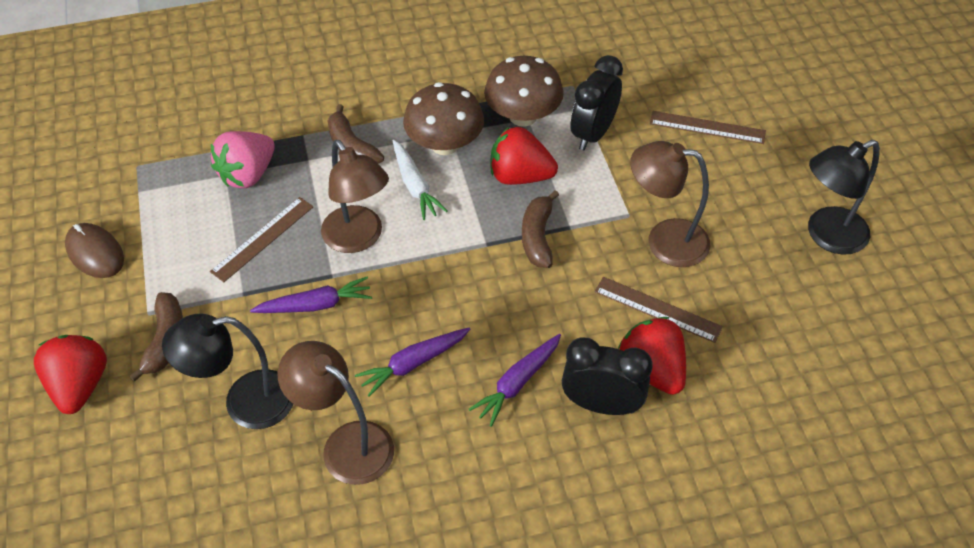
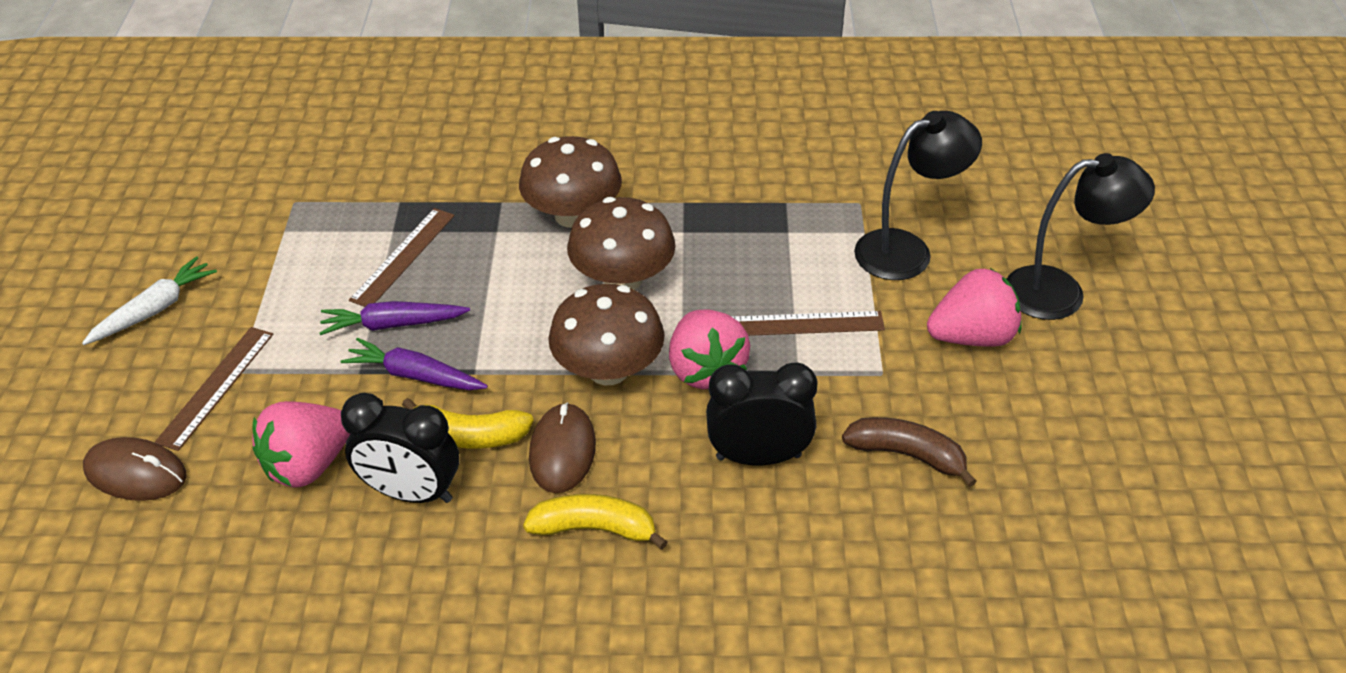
brown banana: [129,292,183,382] [328,104,384,164] [522,190,559,268] = 3 -> [842,417,977,487] = 1
brown lamp: [277,341,394,485] [321,140,389,253] [630,141,711,267] = 3 -> none = 0
brown mouse: [65,223,124,278] = 1 -> [83,437,187,501] [529,402,596,493] = 2
brown mushroom: [403,82,484,155] [484,56,564,127] = 2 -> [519,136,622,228] [548,284,665,385] [567,197,676,290] = 3
pink strawberry: [211,131,275,188] = 1 -> [252,401,351,488] [669,309,750,389] [927,268,1022,347] = 3
purple carrot: [250,277,372,313] [355,328,470,397] [469,334,561,427] = 3 -> [320,301,470,335] [341,338,488,390] = 2
red strawberry: [34,335,107,414] [490,127,558,185] [618,317,686,395] = 3 -> none = 0
yellow banana: none = 0 -> [402,398,534,449] [523,494,668,550] = 2

